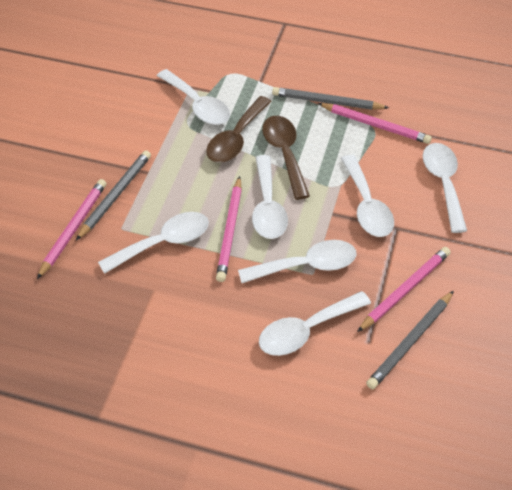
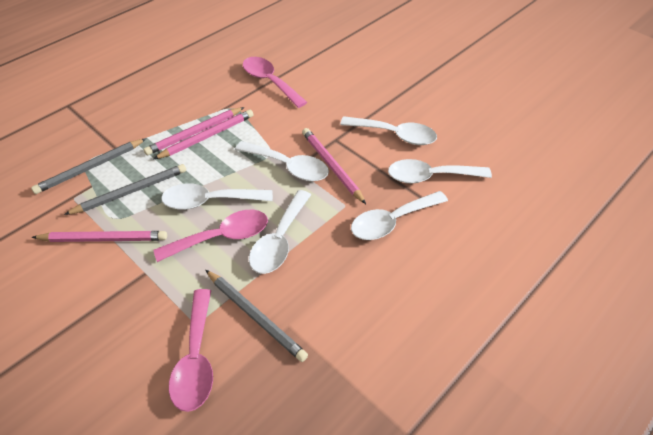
brown spoon: [206,96,272,163] [262,116,310,200] = 2 -> none = 0
pink spoon: none = 0 -> [154,210,268,262] [169,289,213,412] [243,57,307,108] = 3
white spoon: [98,212,209,274] [157,69,230,125] [238,240,357,283] [252,155,288,239] [259,291,371,356] [341,155,394,237] [423,143,467,233] = 7 -> [161,183,273,210] [235,141,329,181] [249,190,311,274] [340,116,437,145] [351,191,448,240] [388,159,492,183] = 6

